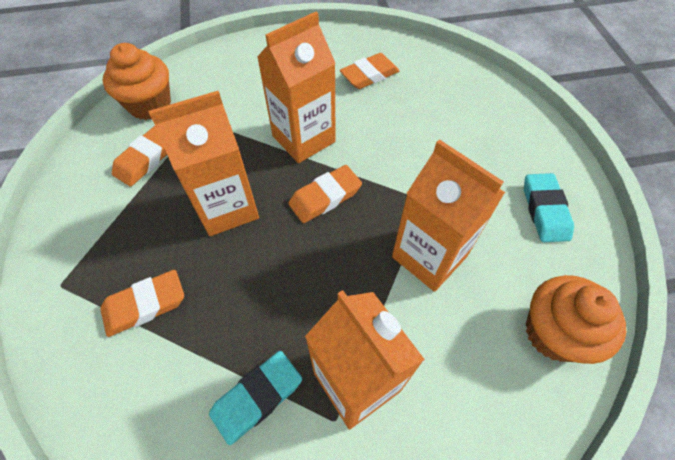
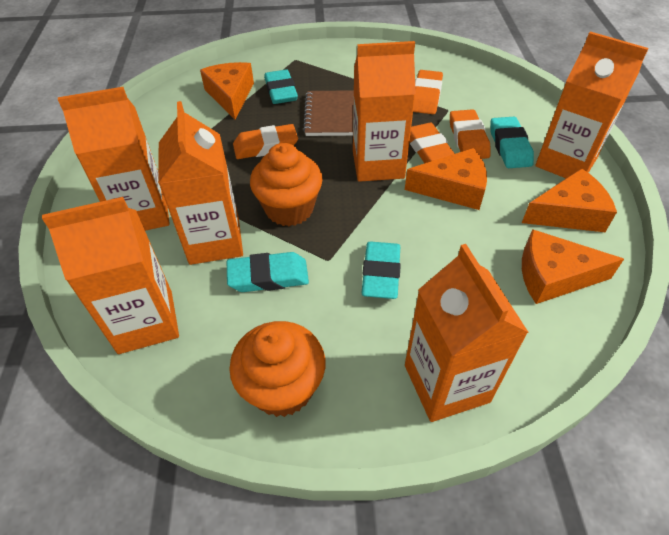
brown notebook: none = 0 -> [303,90,354,136] = 1
orange carton: [148,91,259,236] [257,12,336,163] [305,290,425,429] [392,139,505,292] = 4 -> [42,197,179,354] [58,87,170,231] [158,101,243,265] [353,41,416,182] [405,244,529,422] [535,32,649,178] = 6
orange cheese: none = 0 -> [200,62,254,120] [405,148,487,210] [522,168,617,232] [522,229,624,304] = 4
turquoise eraser: [209,351,302,445] [524,173,574,242] = 2 -> [227,252,309,292] [264,70,298,104] [361,241,401,299] [491,117,534,168] = 4

